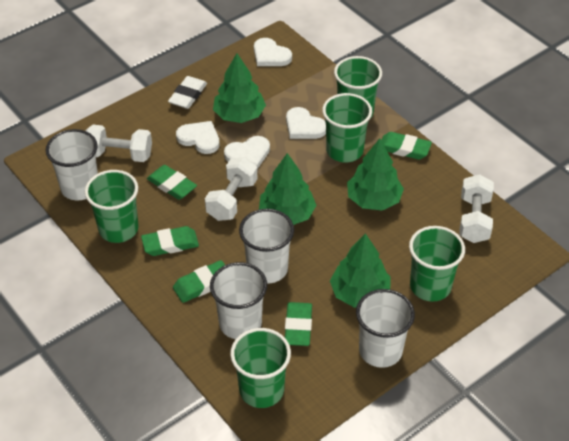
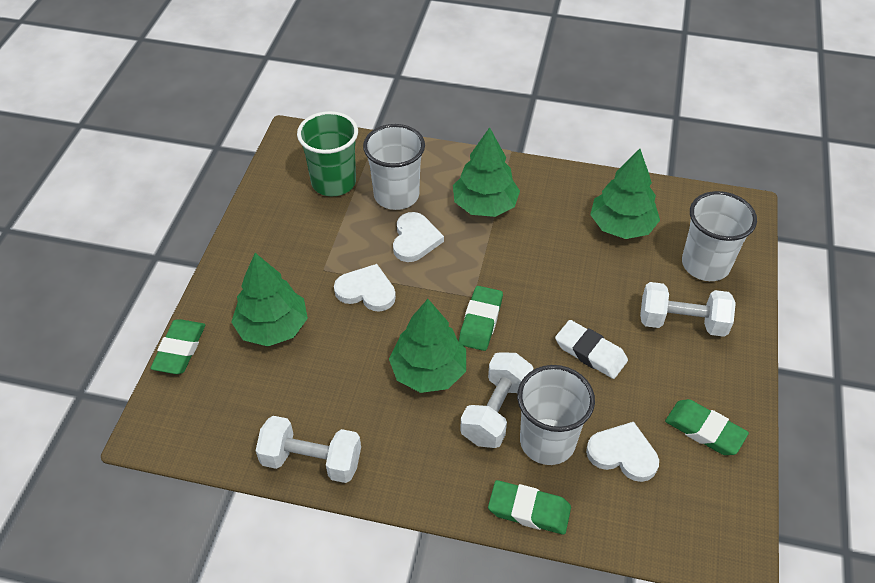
green cup: [85,170,139,243] [230,328,291,408] [322,93,372,162] [334,56,382,120] [409,226,465,302] = 5 -> [297,111,358,196] = 1
green eraser: [141,226,199,256] [147,165,197,200] [173,260,225,303] [285,302,312,346] [381,132,432,160] = 5 -> [150,319,205,374] [459,286,503,351] [488,480,571,535] [665,399,749,455] = 4
white cup: [46,129,98,200] [210,262,267,339] [239,209,294,284] [356,289,415,368] = 4 -> [363,124,425,210] [517,365,595,465] [682,191,757,281] = 3
white heart: [176,121,220,154] [224,136,270,169] [254,38,292,66] [286,107,326,139] = 4 -> [334,264,396,312] [393,212,444,262] [586,422,659,482] = 3

